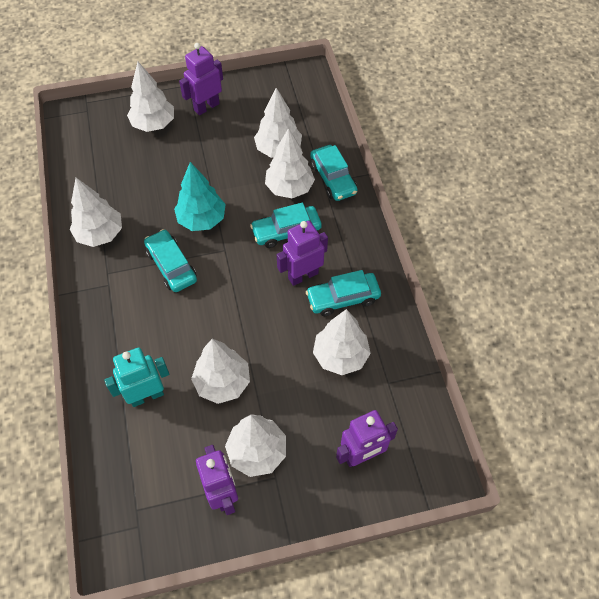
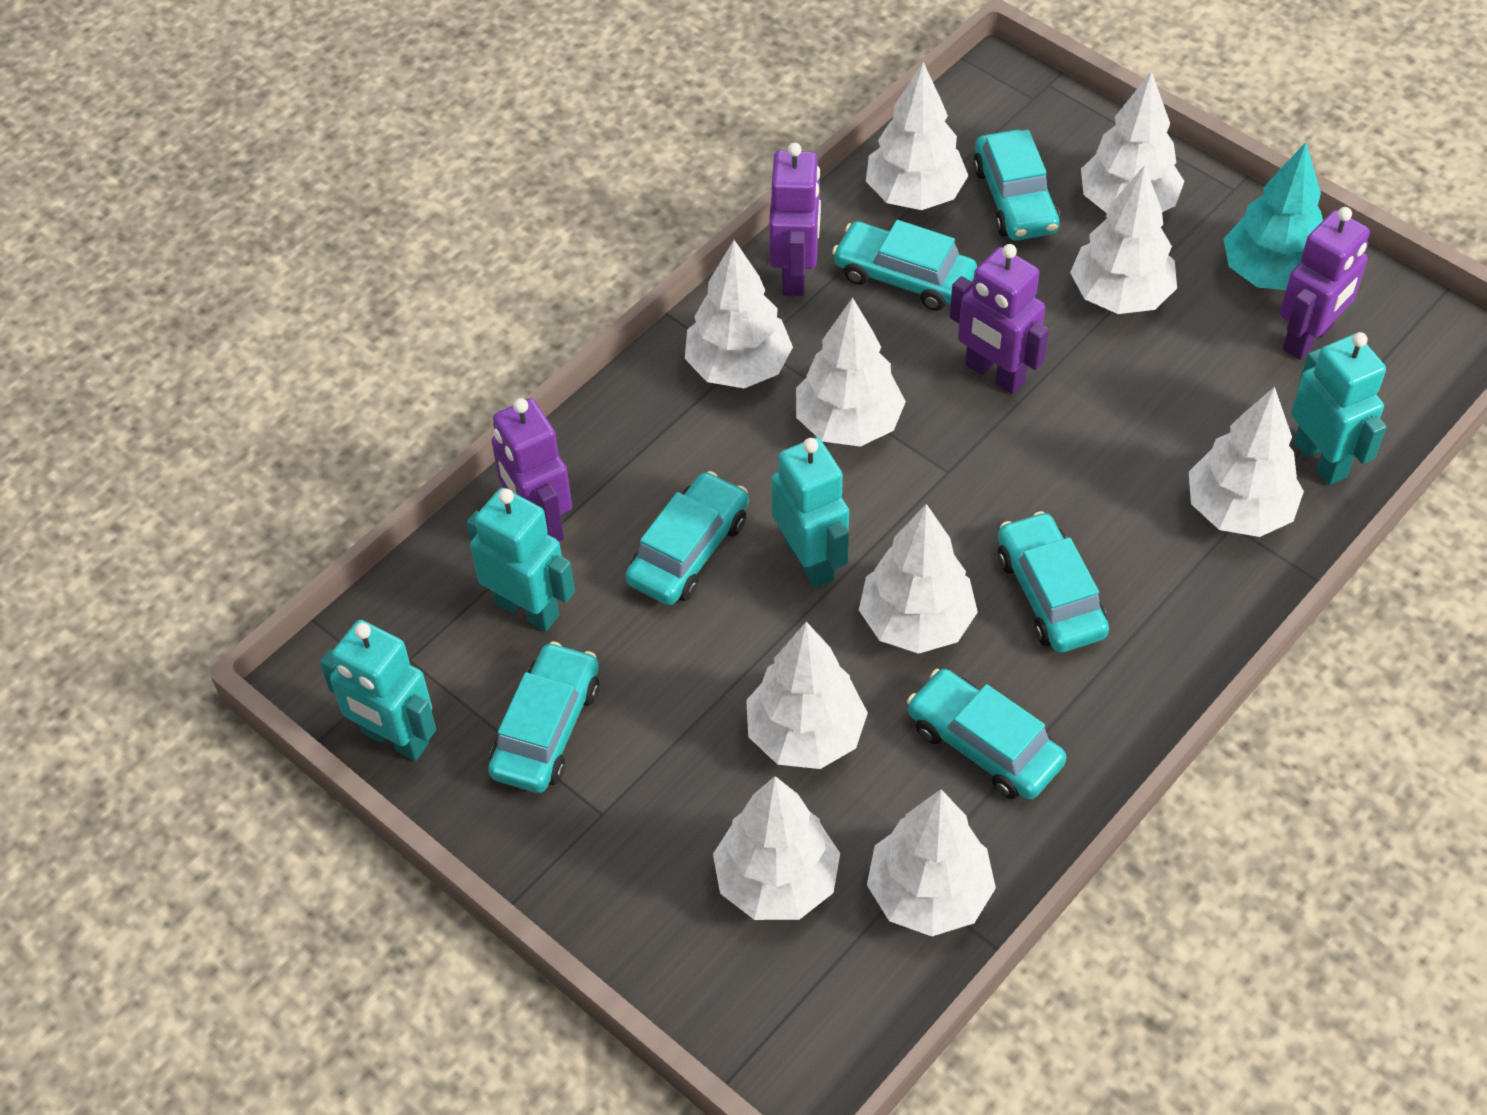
turquoise car: [144,229,197,292] [250,202,322,248] [306,270,381,316] [310,145,358,201] = 4 -> [488,641,599,793] [625,471,748,605] [832,220,977,311] [907,669,1066,800] [973,130,1060,241] [998,511,1109,653] = 6
turquoise robot: [104,348,169,407] = 1 -> [320,620,436,761] [467,488,575,631] [772,437,849,588] [1291,332,1386,485] = 4
white tree: [70,178,122,247] [127,62,174,132] [191,339,250,404] [225,414,286,477] [254,88,302,158] [265,128,315,198] [313,309,371,375] = 7 -> [685,240,793,388] [713,776,840,920] [746,622,868,769] [796,297,906,447] [859,504,978,654] [866,62,969,210] [867,789,996,936] [1070,165,1177,314] [1081,71,1184,213] [1189,387,1304,537] = 10

